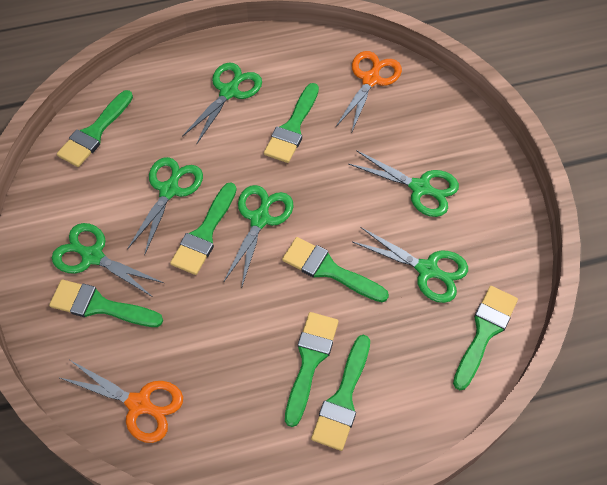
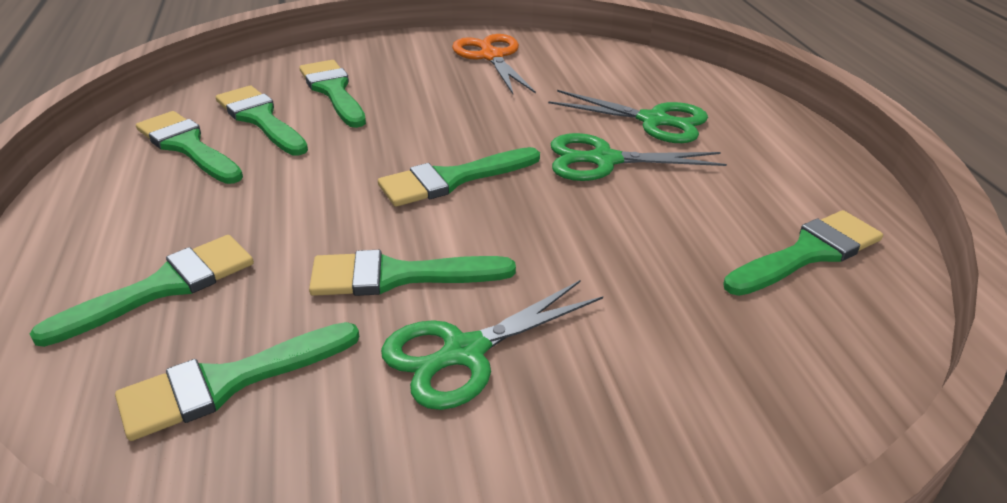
green scissors: [52,223,164,298] [127,157,203,256] [182,63,262,145] [224,185,293,286] [349,150,459,217] [353,227,468,303] = 6 -> [381,280,603,410] [548,90,708,143] [550,133,727,181] = 3
orange scissors: [58,360,183,443] [336,51,402,131] = 2 -> [452,34,536,94] = 1

